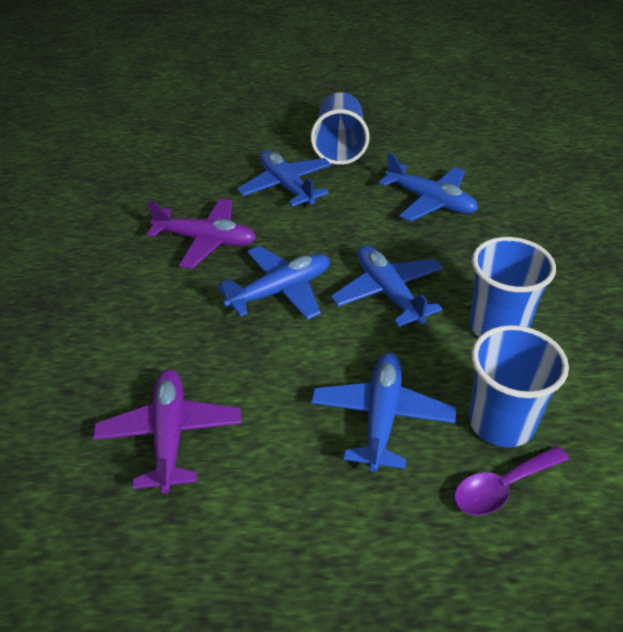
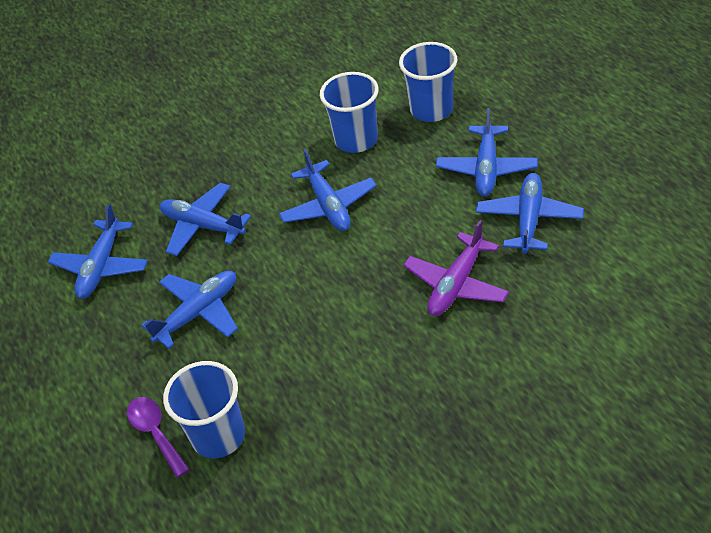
blue plane: [218,246,330,320] [237,150,331,207] [311,353,456,472] [331,245,443,327] [379,152,478,222] = 5 -> [48,204,148,299] [141,271,238,349] [160,183,251,256] [279,149,377,231] [436,108,538,196] [476,173,584,254] = 6
purple plane: [93,369,241,493] [147,198,256,269] = 2 -> [403,220,509,316] = 1

